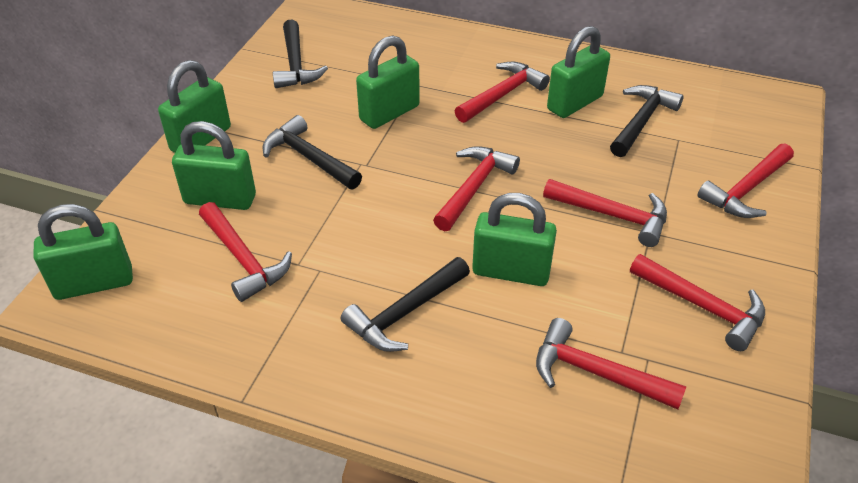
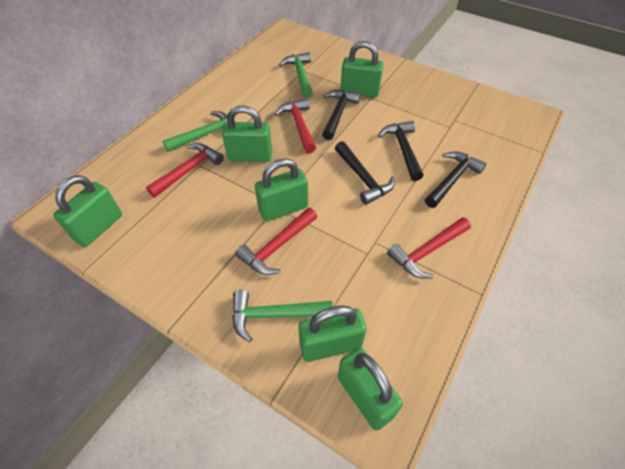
green hammer: none = 0 -> [163,111,227,152] [232,290,333,342] [279,52,313,98] = 3
red hammer: [199,202,292,302] [433,146,520,231] [455,62,550,123] [536,318,686,410] [543,179,667,247] [630,254,765,351] [697,144,794,218] = 7 -> [146,143,224,198] [235,208,317,275] [275,98,316,153] [387,217,471,279] = 4

